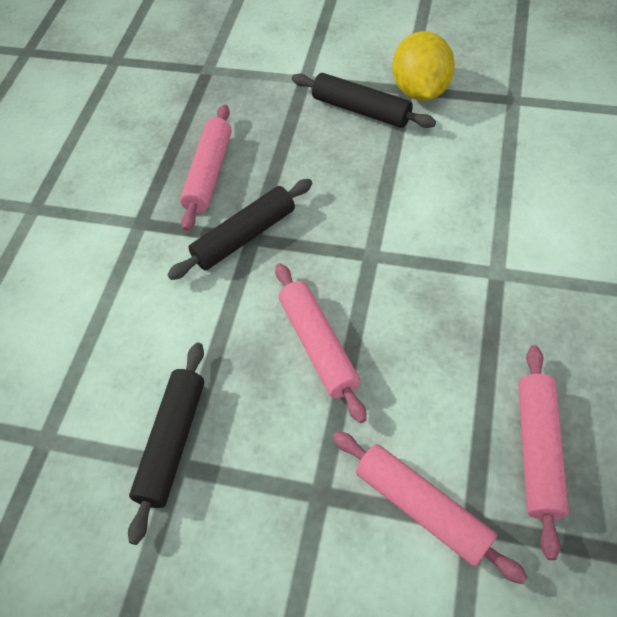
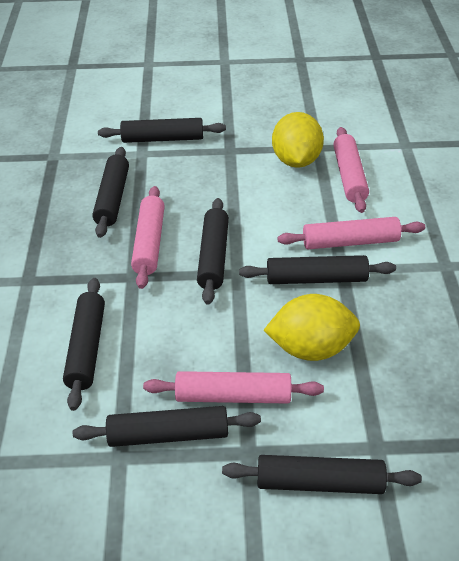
black rolling pin: [128,343,204,545] [167,179,313,280] [292,73,436,128] = 3 -> [63,278,105,411] [73,406,261,447] [92,147,129,238] [98,118,226,143] [197,198,229,305] [222,455,422,494] [239,255,396,284] = 7
yellow lemon: [392,31,455,101] = 1 -> [264,294,360,361] [272,112,324,168] = 2

